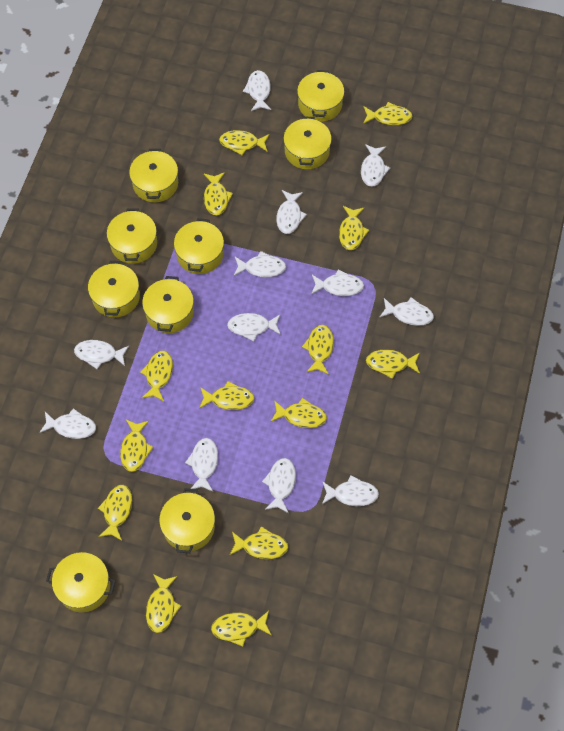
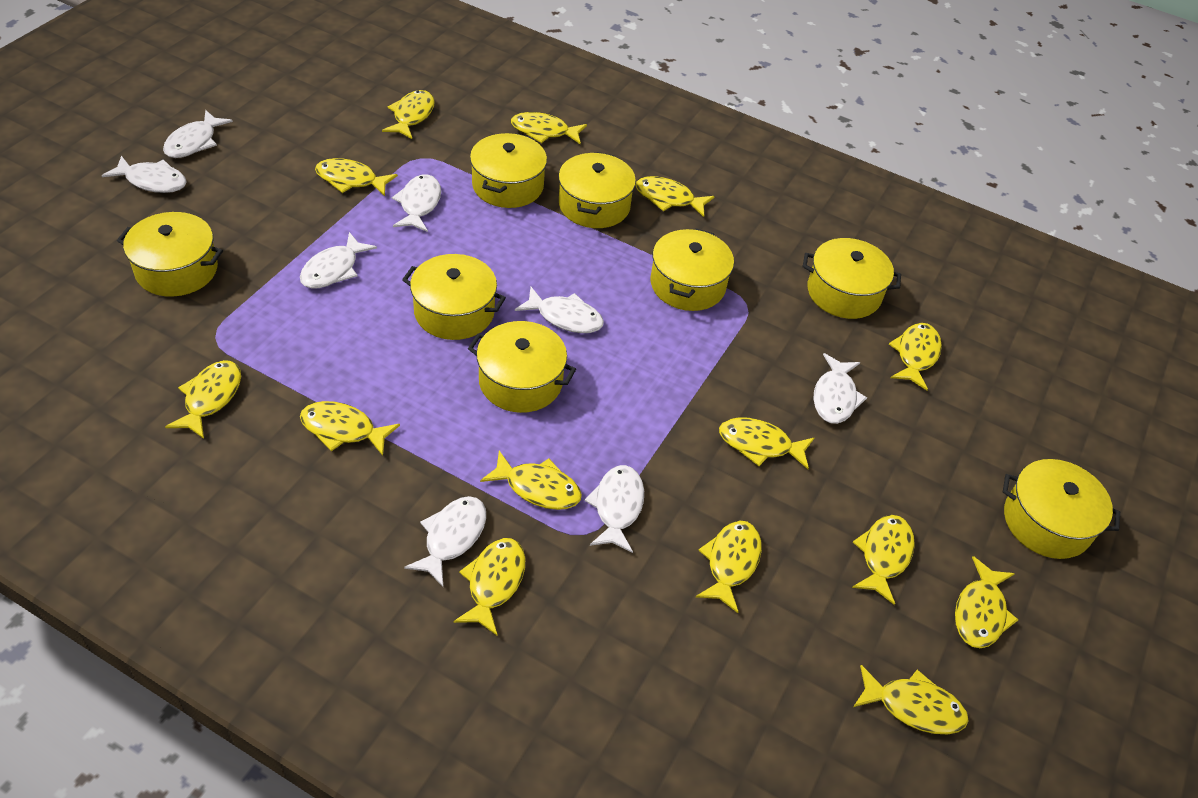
white fish: [39,408,96,439] [74,340,129,369] [185,438,218,492] [227,313,281,341] [234,251,286,277] [243,70,271,111] [262,458,296,513] [276,190,307,234] [311,269,364,296] [322,475,379,506] [361,144,390,187] [379,297,434,326] = 12 -> [102,156,187,193] [163,110,233,158] [300,232,377,289] [392,174,441,232] [404,496,486,587] [515,287,604,333] [584,465,644,553] [814,353,867,424] = 8
yellow pot: [46,552,116,612] [88,261,140,317] [107,208,157,264] [129,149,178,202] [142,276,194,333] [159,488,215,553] [174,218,224,274] [284,116,332,169] [297,70,344,122] = 9 -> [117,212,223,297] [402,254,506,340] [468,321,576,413] [470,133,547,208] [558,152,636,228] [651,228,734,311] [803,238,901,319] [1003,459,1120,559] = 8

